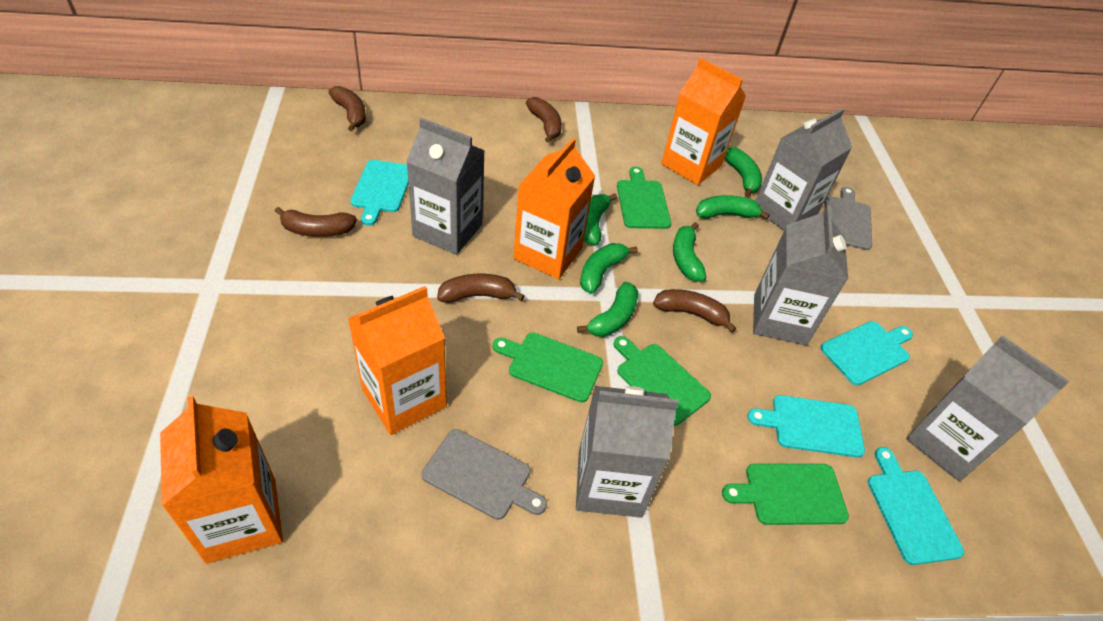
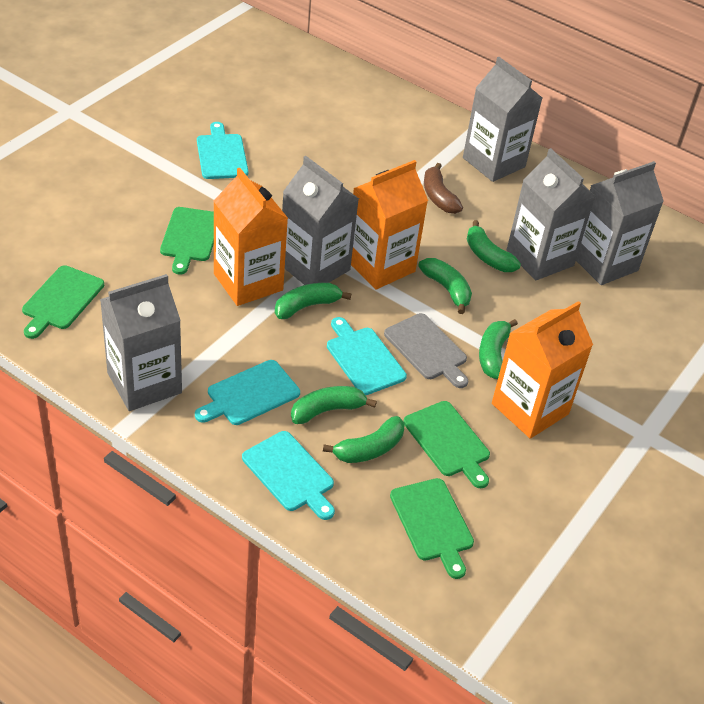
brown banana: [275,207,357,237] [328,86,366,132] [437,274,525,303] [526,97,562,143] [653,289,736,333] = 5 -> [424,163,463,214] = 1
grey cutting board: [422,429,547,520] [825,187,872,250] = 2 -> [384,313,468,388] = 1
orange carton: [160,396,283,564] [348,286,447,435] [513,138,595,279] [661,58,746,185] = 4 -> [214,168,288,306] [351,160,428,289] [492,301,593,439] = 3

